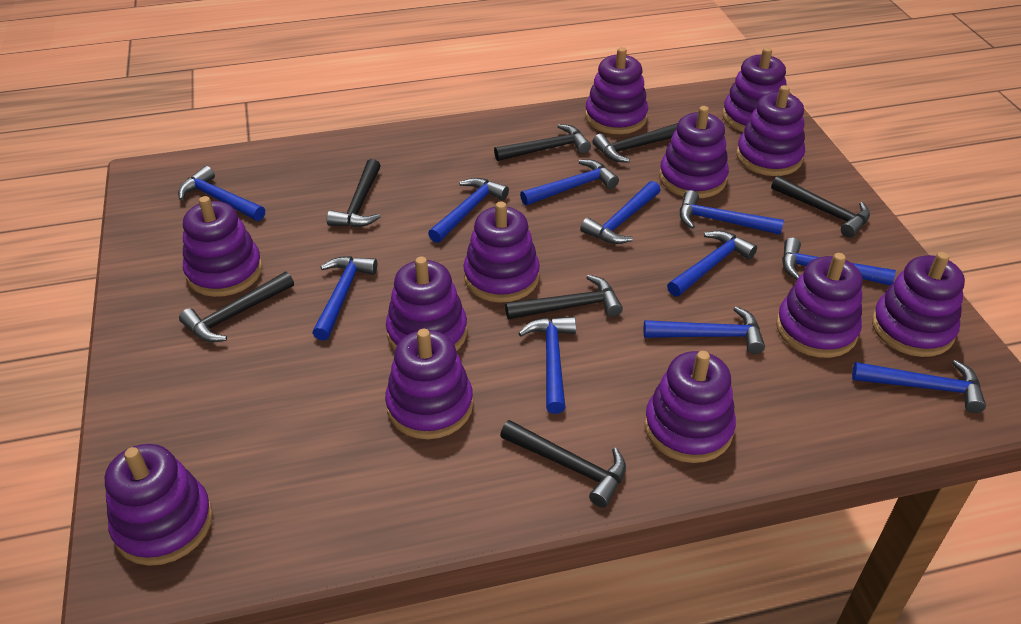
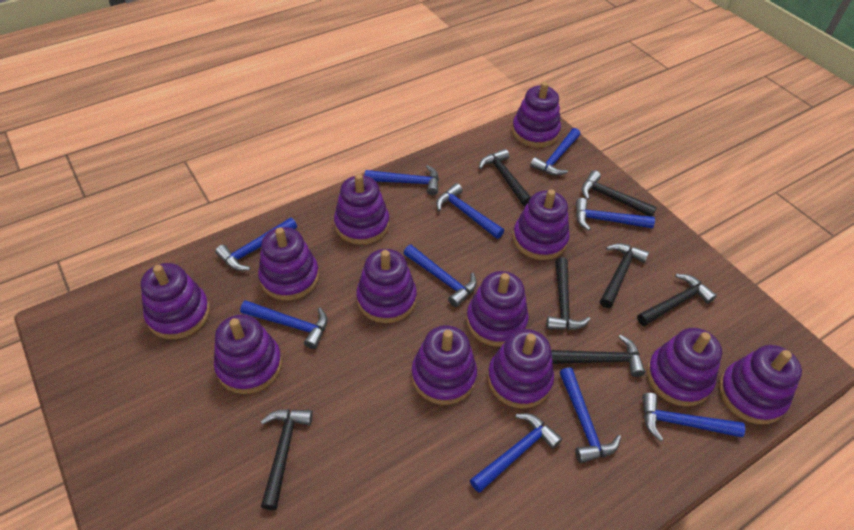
blue hammer: [178,166,265,221] [312,256,377,341] [428,178,509,243] [518,317,576,414] [520,159,619,206] [580,181,661,244] [644,306,765,354] [667,231,757,297] [680,190,784,235] [782,238,896,285] [852,360,986,413] = 11 -> [215,217,297,271] [240,300,327,349] [365,165,439,195] [404,245,477,307] [436,183,504,239] [470,413,562,493] [530,128,580,176] [559,367,621,463] [576,198,655,231] [642,393,745,441] = 10

